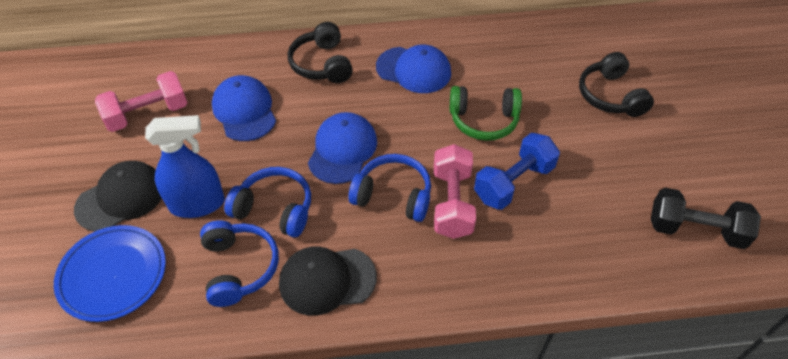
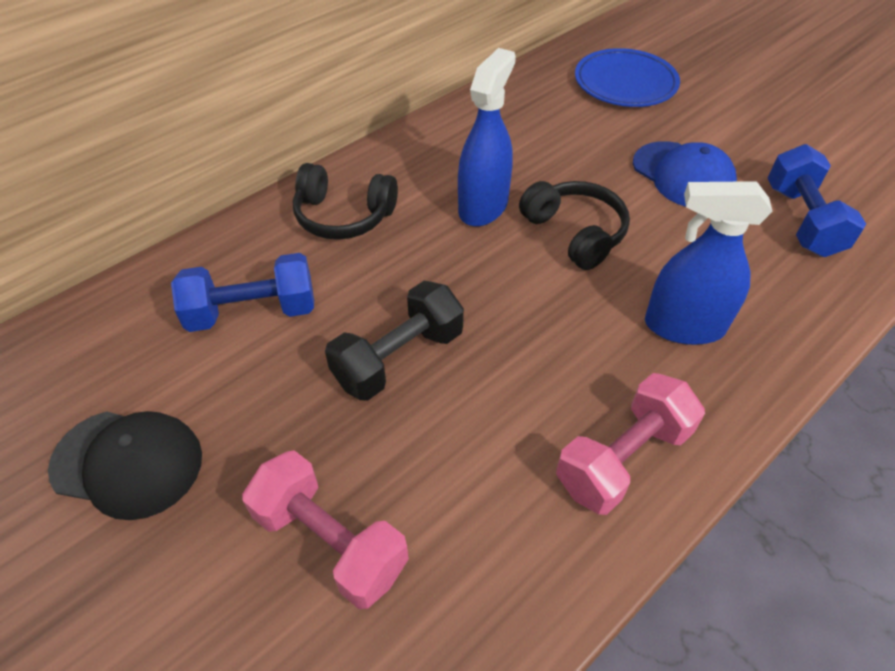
black cap: [74,161,162,231] [279,246,377,316] = 2 -> [48,411,202,520] = 1
blue cap: [212,75,276,141] [308,112,377,184] [376,45,451,93] = 3 -> [633,141,737,207] = 1
blue dumbbell: [474,133,560,210] = 1 -> [171,253,314,332] [767,144,866,257] = 2
blue headphones: [200,220,279,307] [224,167,311,238] [348,154,431,222] = 3 -> none = 0
blue spray bottle: [145,115,225,218] = 1 -> [458,48,516,227] [645,181,773,345] = 2
green headphones: [450,86,522,141] = 1 -> none = 0

